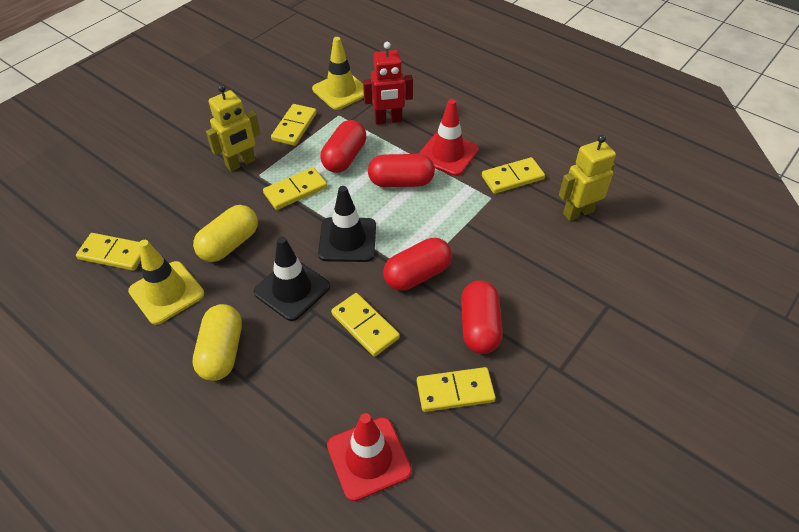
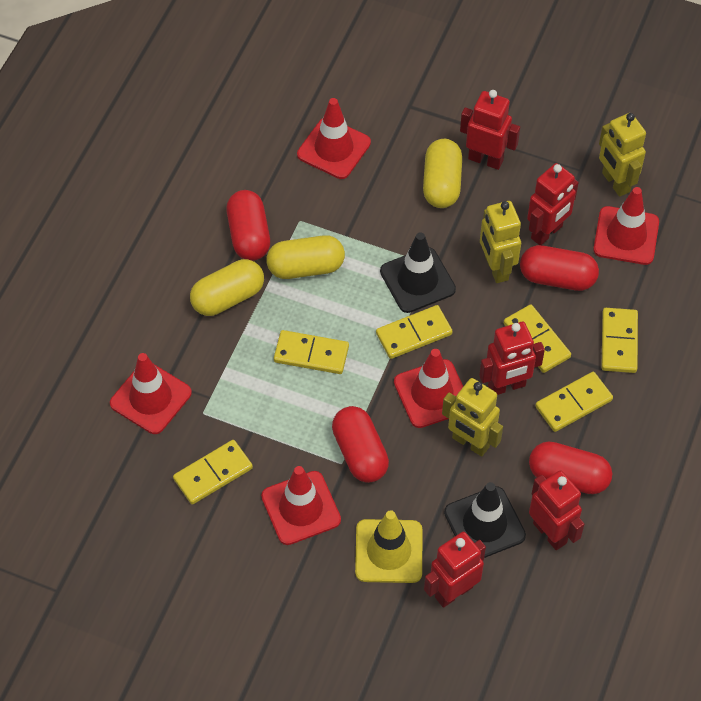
red robot: [363,42,413,125] = 1 -> [424,532,486,608] [460,90,520,170] [479,322,545,395] [527,163,579,245] [529,470,585,550] = 5
red traffic cone: [327,413,412,501] [418,99,479,176] = 2 -> [110,353,192,434] [261,466,341,545] [297,98,371,179] [394,349,463,428] [593,187,659,265] = 5
yellow capsule: [193,205,258,262] [193,304,242,381] = 2 -> [190,259,264,316] [267,235,345,279] [423,139,462,208] = 3
yellow robot: [206,84,260,172] [559,135,616,221] = 2 -> [442,378,503,457] [480,201,521,283] [599,113,646,197] = 3
yellow traffic cone: [128,240,204,325] [312,37,364,110] = 2 -> [355,510,422,583] = 1

